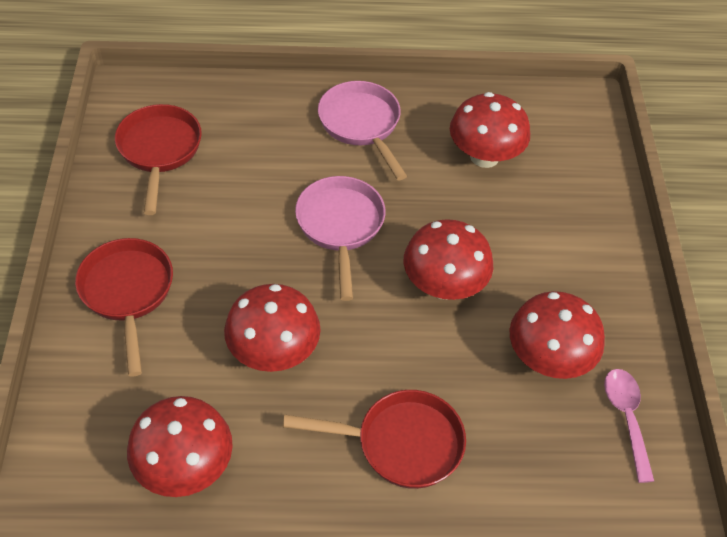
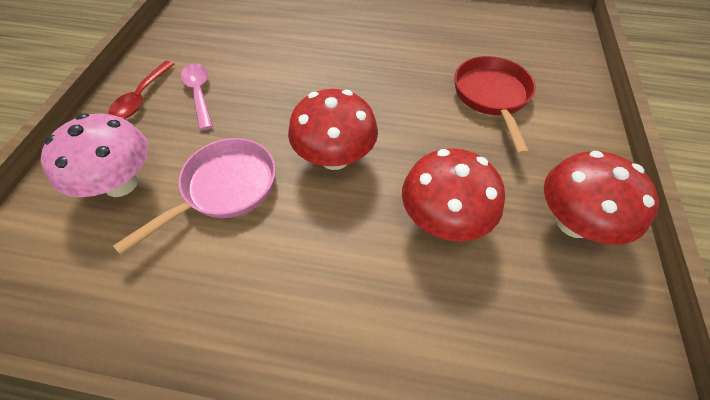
pink mushroom: none = 0 -> [41,113,149,197] = 1
pink pan: [295,176,385,301] [318,81,407,180] = 2 -> [113,138,276,255] = 1
red mushroom: [127,396,233,497] [224,284,320,372] [404,219,493,300] [450,92,530,168] [510,291,605,379] = 5 -> [288,89,378,170] [402,148,505,241] [544,151,659,245] = 3
red pan: [75,238,173,377] [115,104,202,215] [283,390,466,489] = 3 -> [454,56,536,155] = 1
red spoon: none = 0 -> [109,61,174,119] = 1

